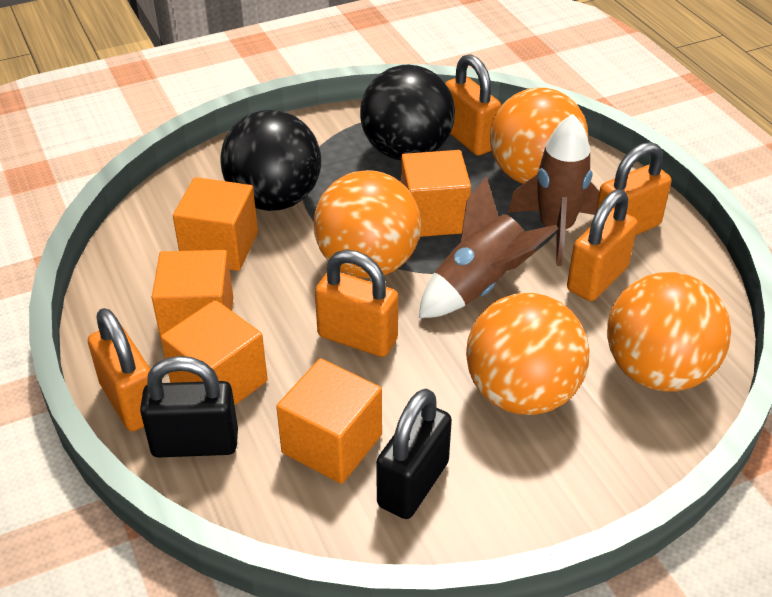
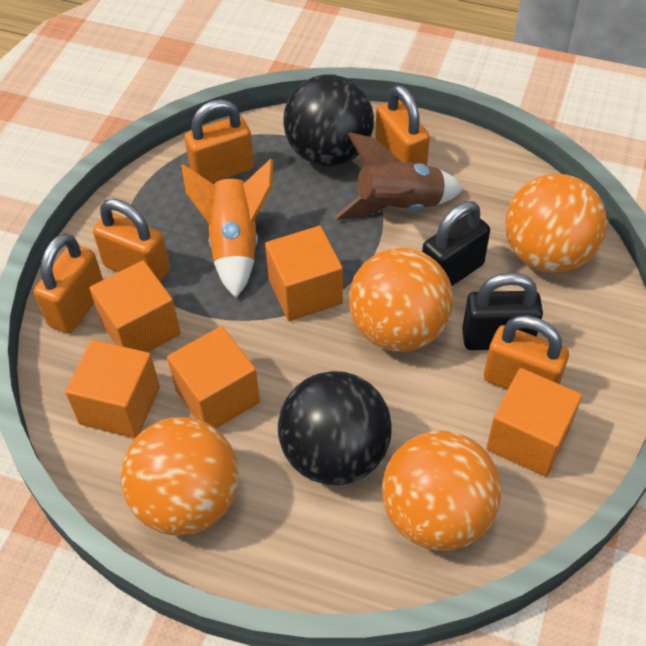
brown rocket: [419,176,558,318] [508,114,599,266] = 2 -> [334,132,464,220] = 1
orange rocket: none = 0 -> [181,159,273,298] = 1

